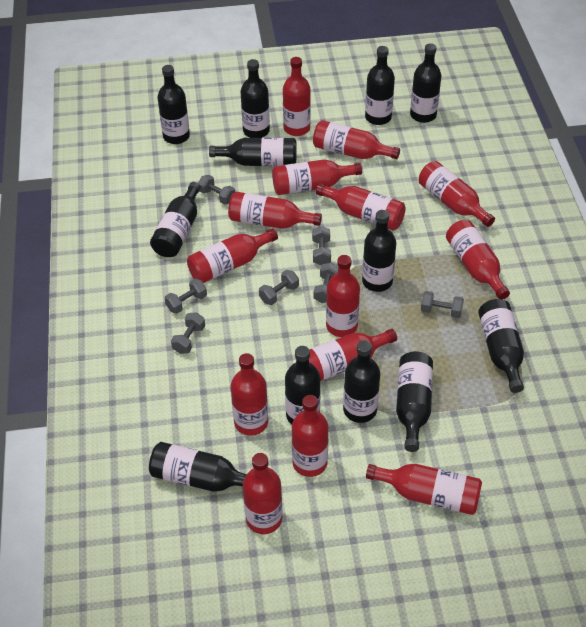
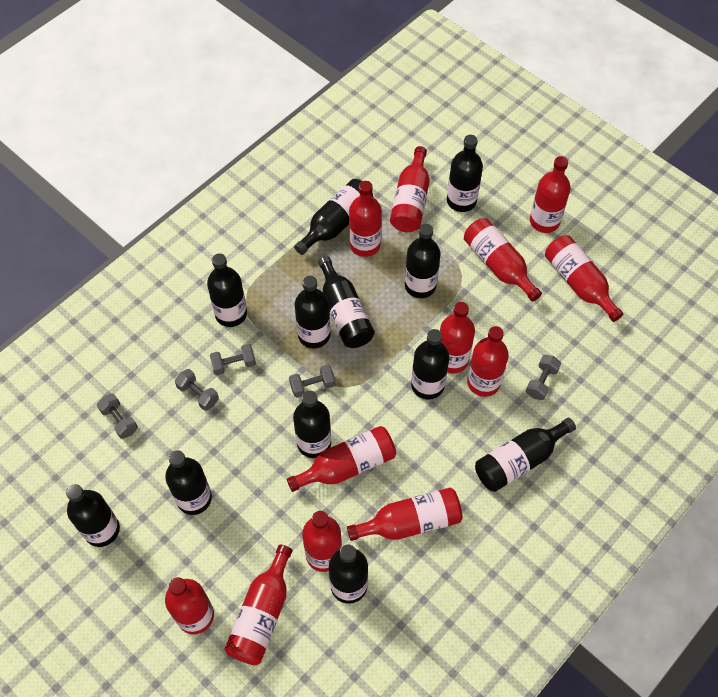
grey dumbbell: [165,279,207,314] [171,312,205,354] [198,175,235,205] [259,270,299,305] [312,226,331,265] [314,262,338,303] [421,291,464,318] = 7 -> [97,394,138,439] [175,369,219,411] [210,344,256,375] [289,364,335,398] [526,355,561,400] = 5
red bottle: [187,228,278,283] [228,192,322,229] [231,353,268,436] [243,453,282,534] [272,159,362,195] [283,57,311,136] [292,395,328,477] [309,329,397,381] [313,120,400,159] [316,183,406,231] [326,255,360,337] [366,464,482,515] [419,161,495,227] [446,220,510,300] = 14 -> [165,577,214,634] [225,545,292,665] [287,426,396,492] [302,511,342,572] [347,488,462,541] [349,181,382,257] [390,146,430,232] [440,302,475,373] [464,218,542,302] [467,326,509,397] [530,156,571,233] [545,235,623,322] = 12

